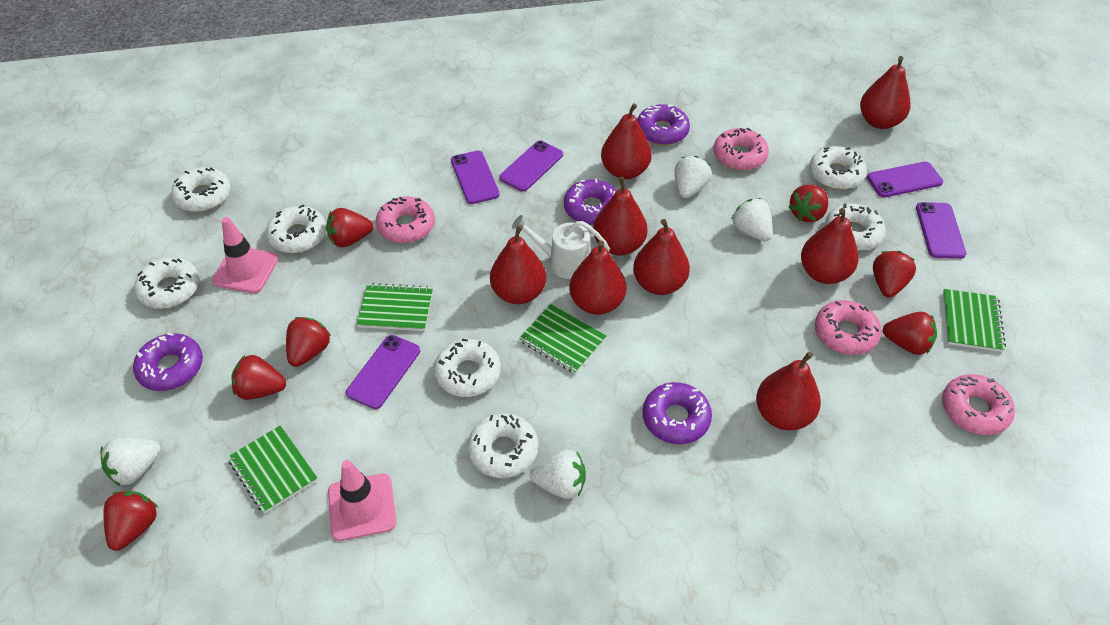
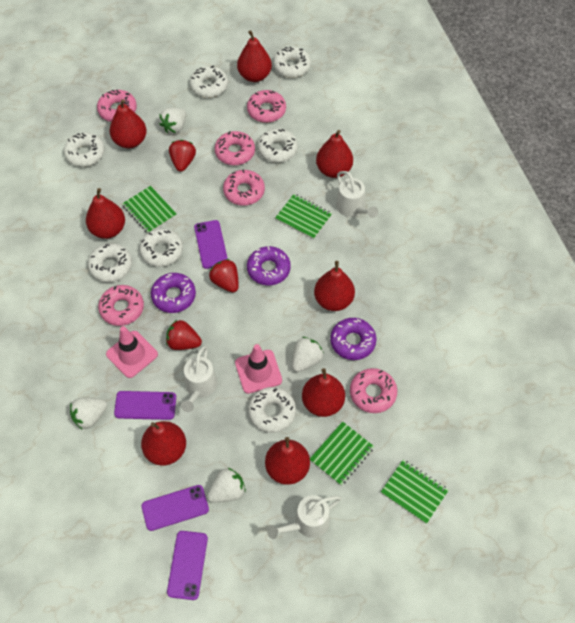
pink donut: [376,197,435,243] [713,128,769,170] [815,300,881,355] [942,374,1015,435] = 4 -> [97,90,137,122] [98,285,144,326] [215,131,255,165] [223,169,265,206] [247,90,286,123] [350,368,397,413] = 6
purple donut: [133,333,203,391] [564,179,617,225] [637,104,690,145] [643,382,712,444] = 4 -> [151,273,196,313] [247,246,291,285] [330,318,377,360] = 3
purple phone: [346,335,420,409] [451,151,500,204] [499,141,563,192] [867,162,943,197] [916,202,966,259] = 5 -> [114,391,176,420] [141,485,209,531] [167,531,208,600] [194,220,228,269] = 4
red strawberry: [103,491,158,551] [232,355,286,400] [286,317,331,367] [326,208,373,247] [789,185,828,222] [873,251,916,298] [883,312,937,355] = 7 -> [166,320,202,350] [169,140,196,172] [209,259,239,292] = 3
white watering can: [512,215,610,279] = 1 -> [181,346,217,412] [267,495,342,539] [336,171,378,218] = 3

